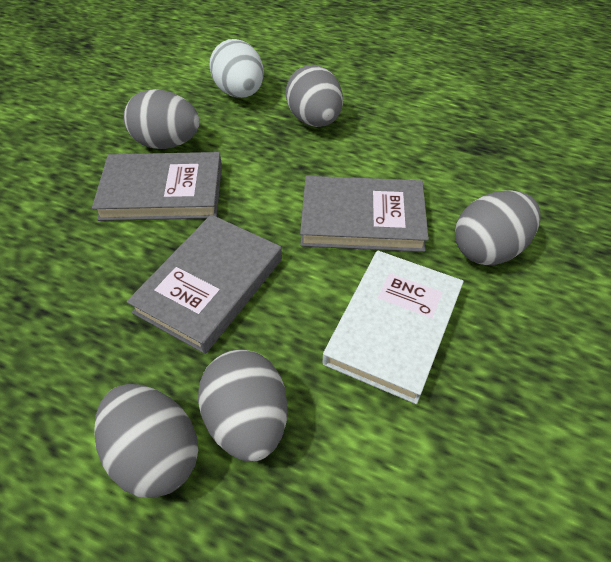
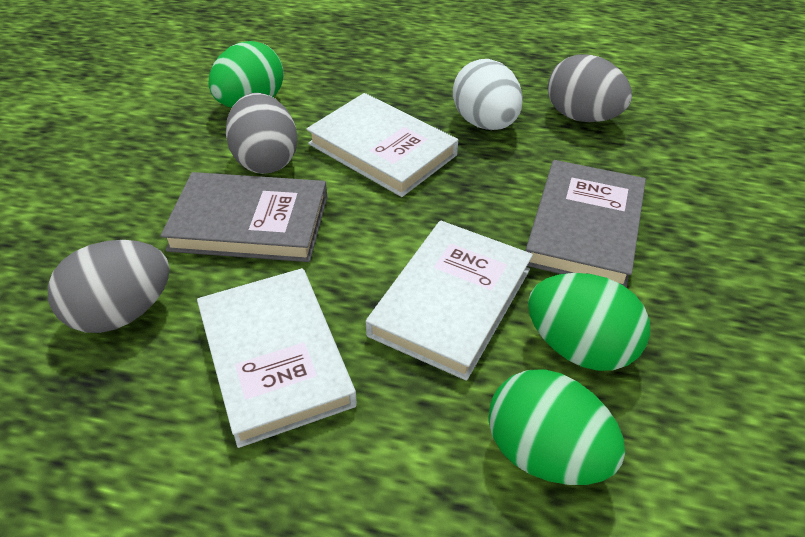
green egg: none = 0 -> [209,41,284,108] [489,369,625,485] [528,273,650,371] = 3
grey book: [92,152,222,221] [127,215,282,354] [300,176,429,252] = 3 -> [160,172,327,262] [525,160,646,288] = 2
grey egg: [94,384,198,498] [124,89,200,149] [198,349,288,461] [286,65,343,127] [455,190,541,265] = 5 -> [48,240,170,333] [225,93,297,174] [548,54,632,122] = 3
white book: [323,251,464,404] = 1 -> [197,268,357,448] [306,93,458,197] [366,221,533,381] = 3

